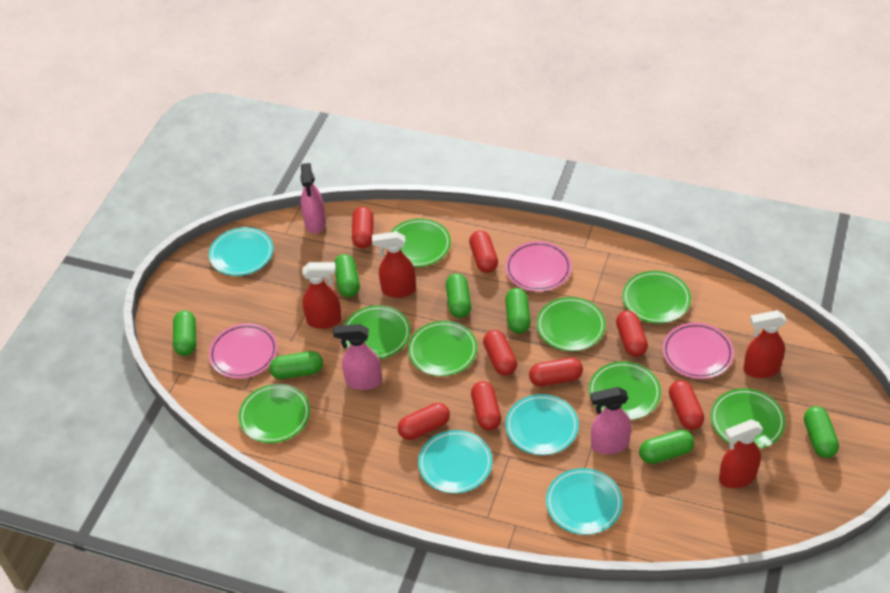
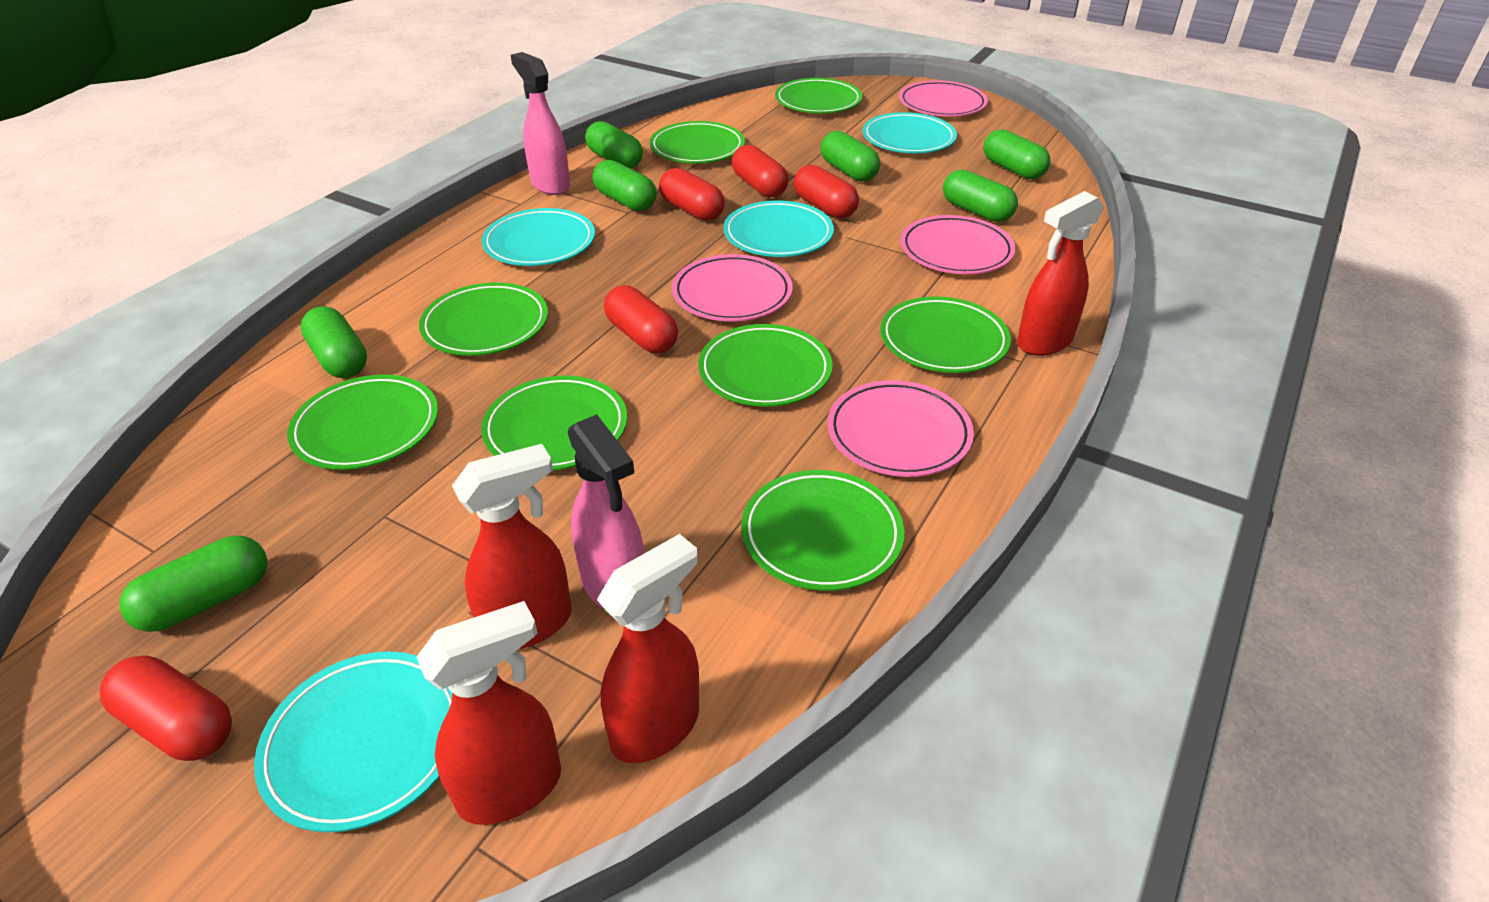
pink plate: [209,323,278,379] [505,241,572,292] [662,323,734,379] = 3 -> [672,254,793,321] [827,380,974,477] [899,80,988,117] [901,215,1015,274] = 4
pink spray bottle: [300,163,326,234] [333,324,382,390] [591,387,631,454] = 3 -> [511,52,570,195] [568,414,644,609] = 2
red capsule: [352,207,373,249] [398,403,450,440] [469,231,498,273] [471,381,501,431] [483,330,517,376] [529,357,583,387] [616,311,648,357] [669,380,704,430] = 8 -> [100,656,232,761] [604,285,678,353] [659,168,725,221] [732,145,789,198] [794,165,859,218] = 5

